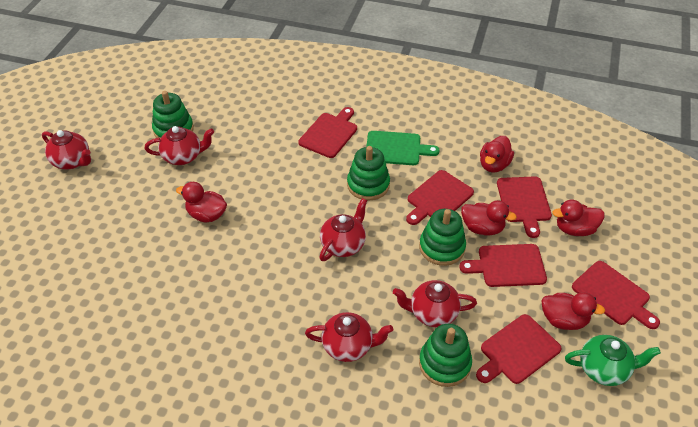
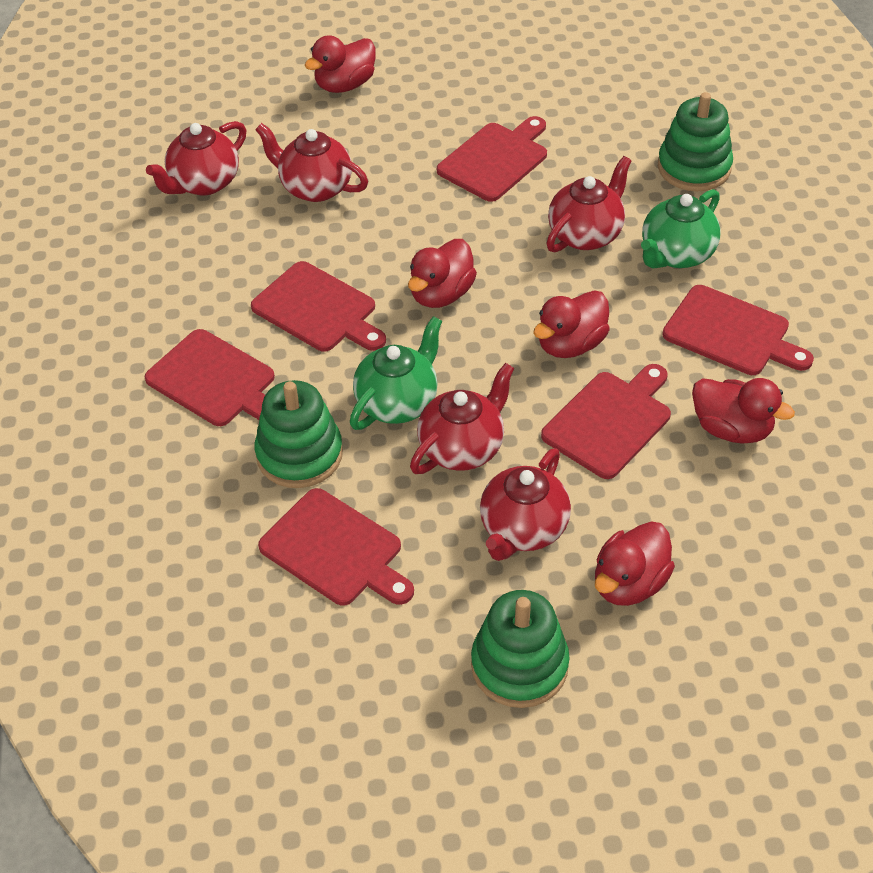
green cutting board: [366,131,440,165] = 1 -> none = 0
green stacking toy: [152,91,194,139] [347,146,390,201] [419,209,466,266] [419,324,472,387] = 4 -> [255,380,343,488] [471,590,570,708] [658,92,733,191] = 3
green teapot: [565,335,661,386] = 1 -> [350,316,442,430] [641,189,721,269] = 2

